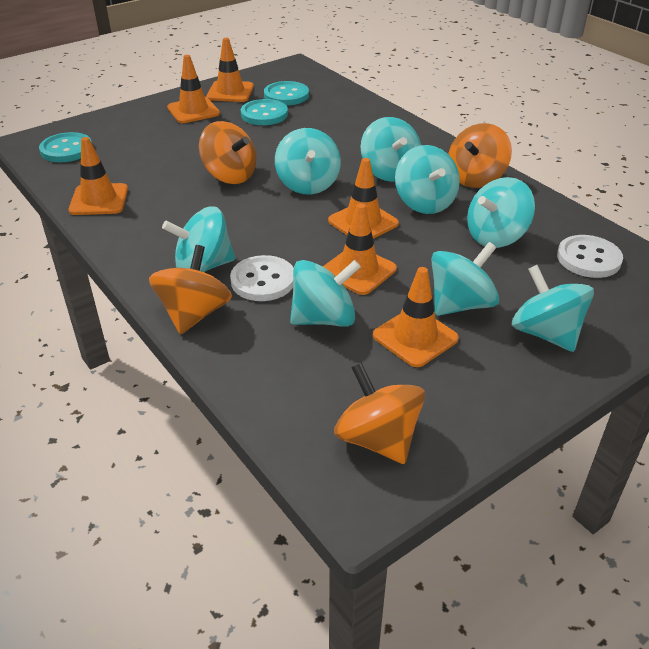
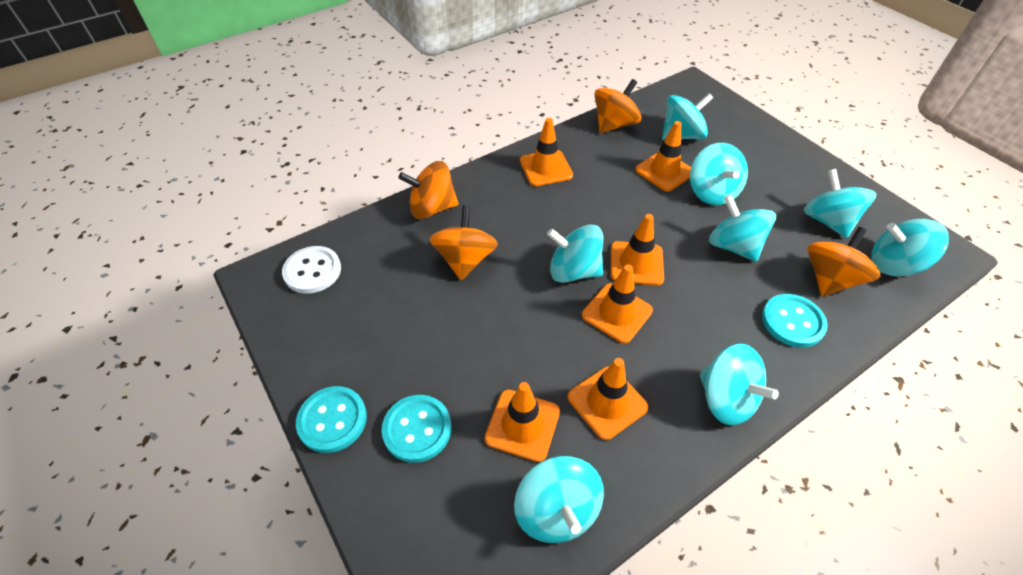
white button: [230,255,293,301] [557,235,623,278] = 2 -> [282,246,341,294] = 1

